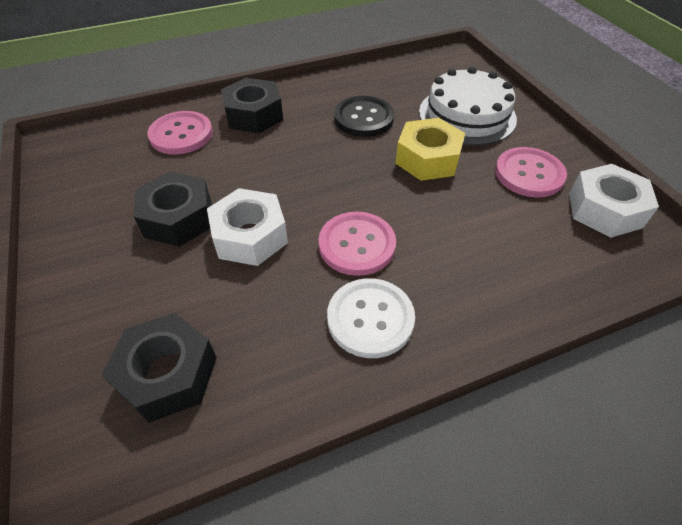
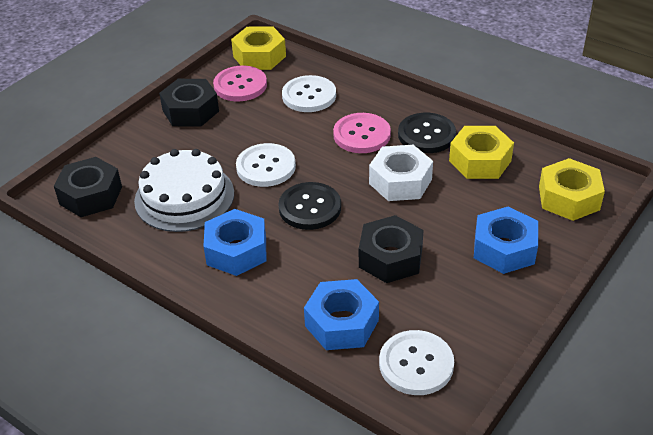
black button: [334,96,394,137] = 1 -> [278,182,341,230] [398,113,456,153] = 2
blue nut: none = 0 -> [203,209,267,276] [304,279,379,350] [474,207,538,274] = 3
pink button: [147,111,213,154] [318,212,396,276] [495,147,567,198] = 3 -> [213,66,267,101] [333,113,391,153] = 2
white button: [327,278,415,358] = 1 -> [236,143,296,187] [282,75,336,112] [379,330,454,395] = 3
white nut: [207,188,288,266] [569,164,659,238] = 2 -> [369,145,433,201] = 1
yellow nut: [395,118,465,181] = 1 -> [231,26,286,70] [449,126,514,179] [539,158,605,221] = 3

